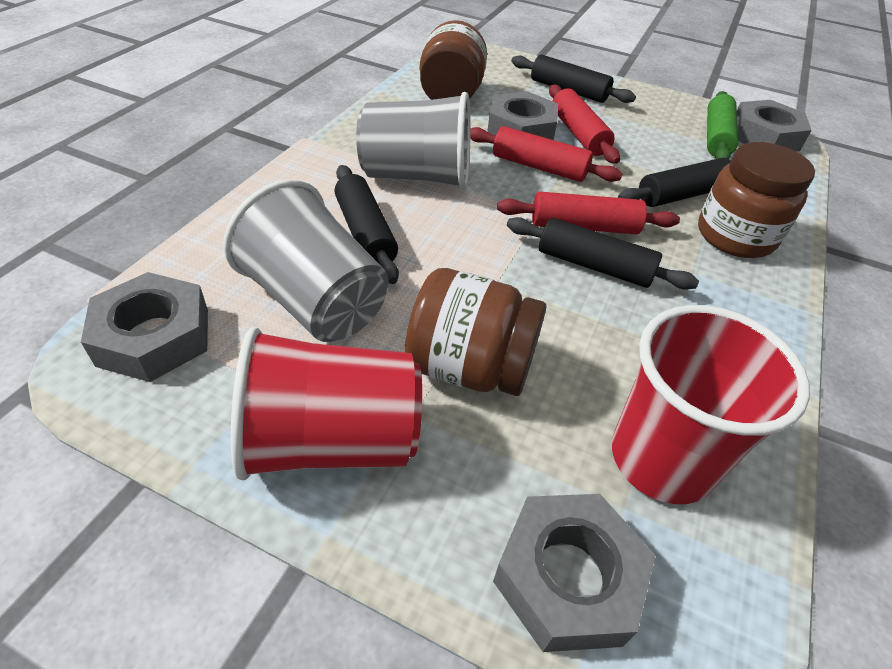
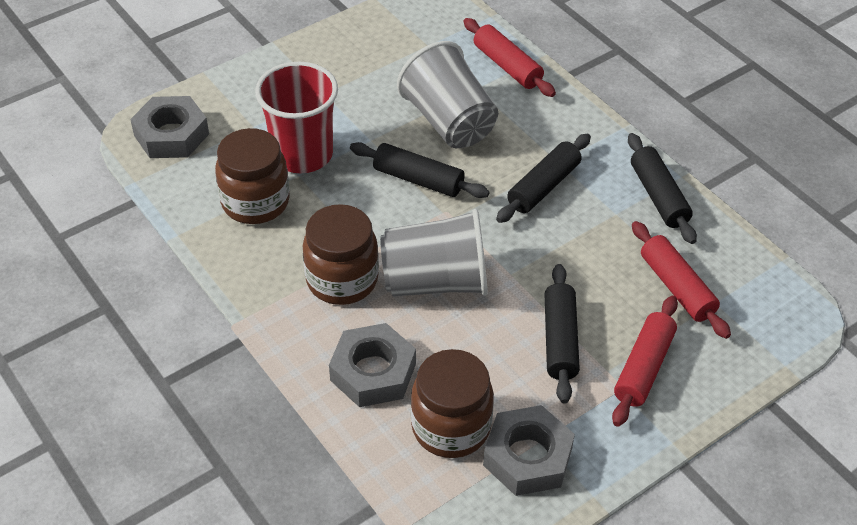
green rolling pin: [707,91,738,159] = 1 -> none = 0
grey nut: [81,272,208,382] [487,91,558,140] [493,494,656,652] [737,100,812,151] = 4 -> [130,96,209,158] [329,323,416,407] [483,405,575,496] = 3
red cup: [231,327,422,480] [612,305,810,504] = 2 -> [255,62,338,173] = 1

